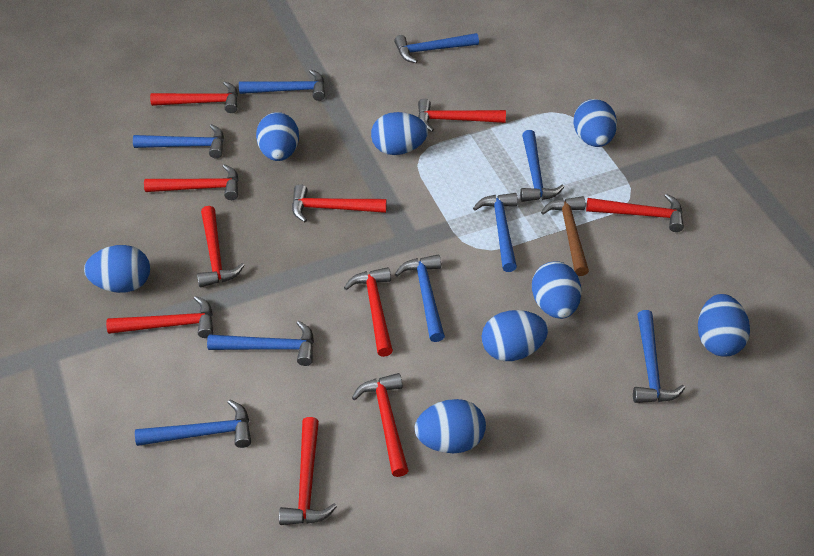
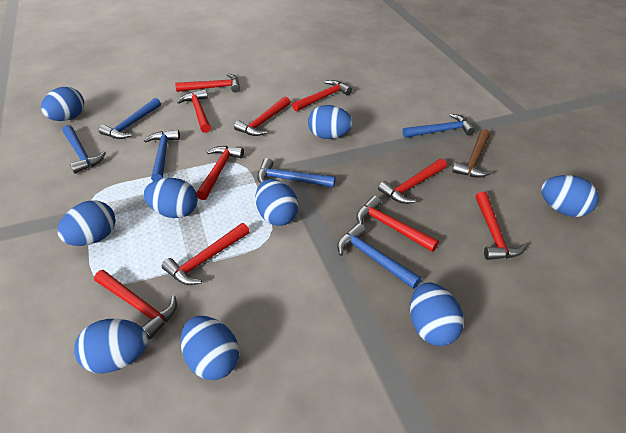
blue egg: [84,245,150,293] [256,112,299,161] [371,112,428,155] [415,399,486,453] [482,310,548,361] [532,261,582,319] [573,99,617,147] [698,294,750,357] = 8 -> [41,87,84,121] [58,200,115,246] [74,319,148,373] [143,178,198,218] [181,316,239,380] [255,179,298,226] [308,105,353,139] [410,282,464,346] [541,175,599,217] = 9
blue hammer: [133,124,224,159] [135,399,251,448] [207,321,314,366] [239,69,325,101] [394,33,479,63] [395,254,445,342] [473,193,518,272] [520,130,564,202] [633,310,685,403] = 9 -> [62,125,106,174] [98,98,161,139] [144,130,180,181] [257,158,336,188] [337,223,421,289] [403,114,476,138] = 6

